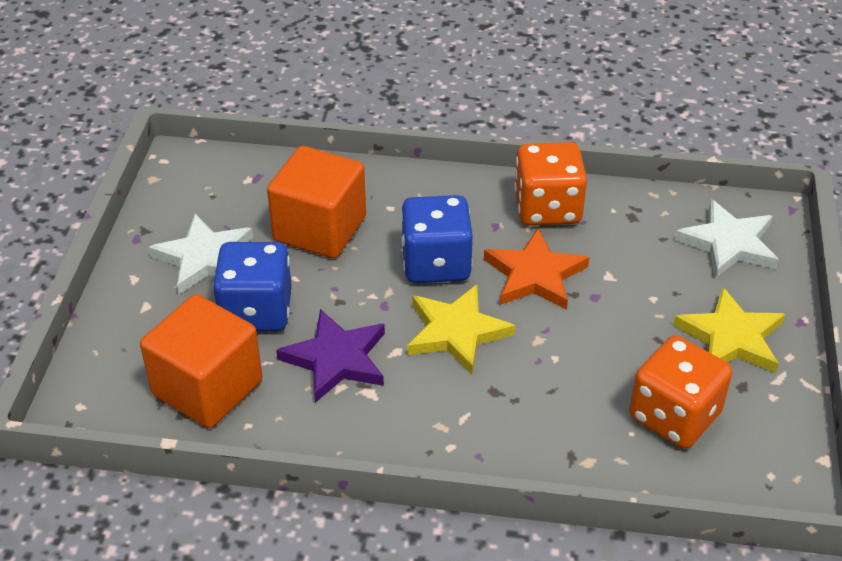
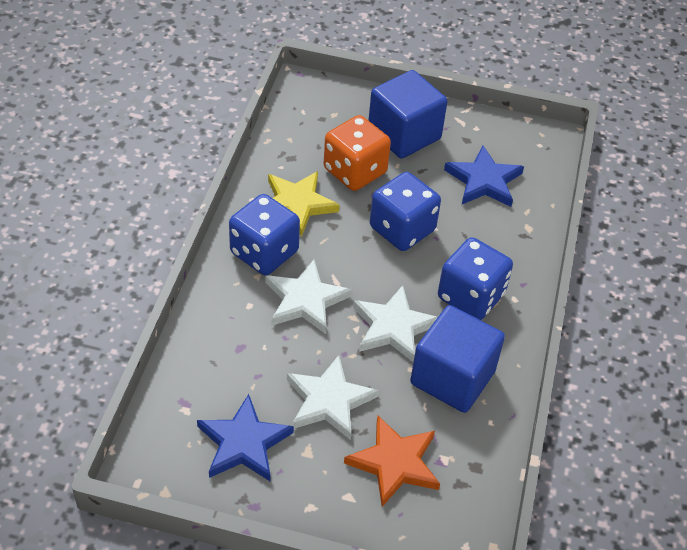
blue cube: none = 0 -> [368,70,448,159] [410,305,505,413] = 2
blue dice: [213,242,292,331] [401,195,473,283] = 2 -> [229,194,300,275] [370,172,441,251] [438,237,513,320] = 3
blue star: none = 0 -> [197,394,294,482] [444,145,524,207] = 2
orange cube: [140,294,262,428] [267,146,366,258] = 2 -> none = 0
orange dice: [514,142,587,226] [629,335,732,448] = 2 -> [324,115,391,191] = 1
purple star: [276,309,385,403] = 1 -> none = 0
white star: [149,214,253,295] [674,199,779,279] = 2 -> [266,259,352,334] [287,355,379,440] [353,285,438,362] = 3
yellow star: [407,285,515,374] [673,287,785,373] = 2 -> [268,171,340,237] = 1

